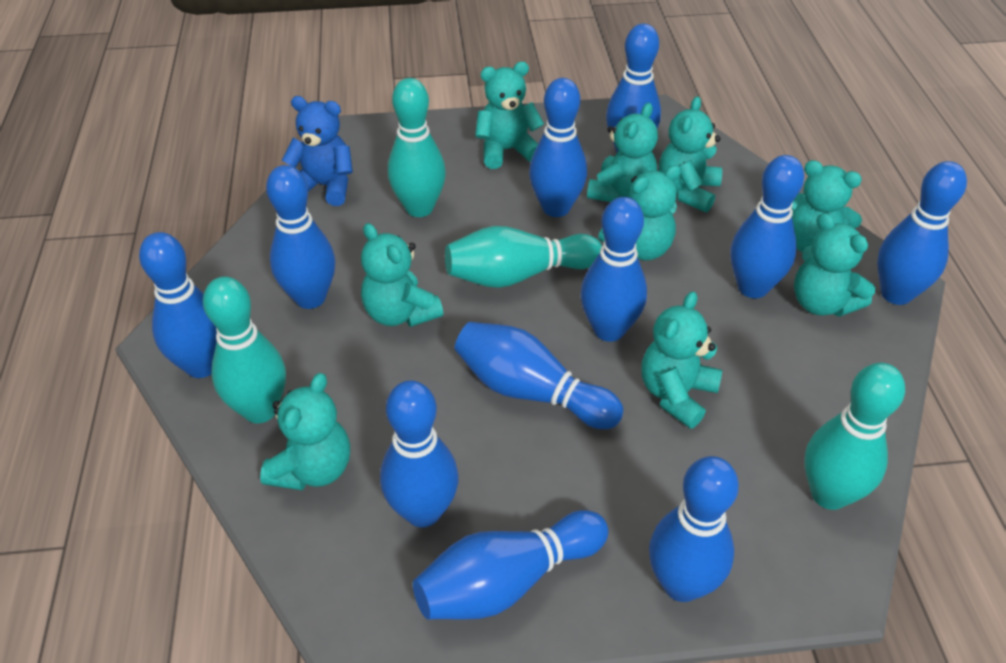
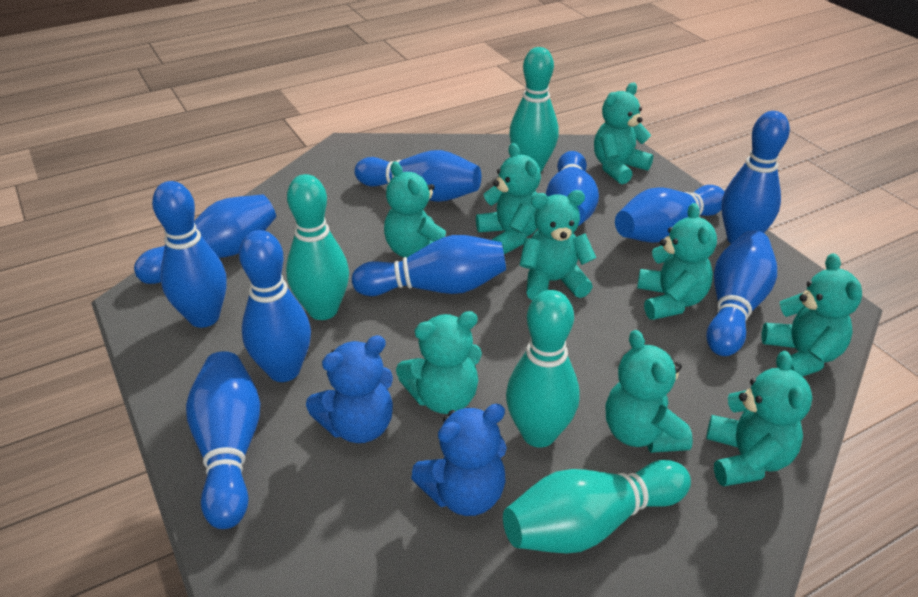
blue bowling pin: [139,232,217,378] [266,165,335,309] [380,380,459,528] [413,510,609,620] [454,322,624,429] [529,78,587,217] [580,197,647,342] [606,23,661,152] [649,456,739,602] [731,155,804,298] [877,161,967,305] = 11 -> [134,194,276,284] [152,181,227,328] [186,351,260,529] [239,230,311,382] [352,235,506,296] [355,150,481,202] [546,151,599,226] [615,185,724,243] [706,230,777,356] [721,111,790,244] = 10
blue teddy bear: [282,96,353,206] = 1 -> [306,335,393,443] [411,404,507,516] = 2

